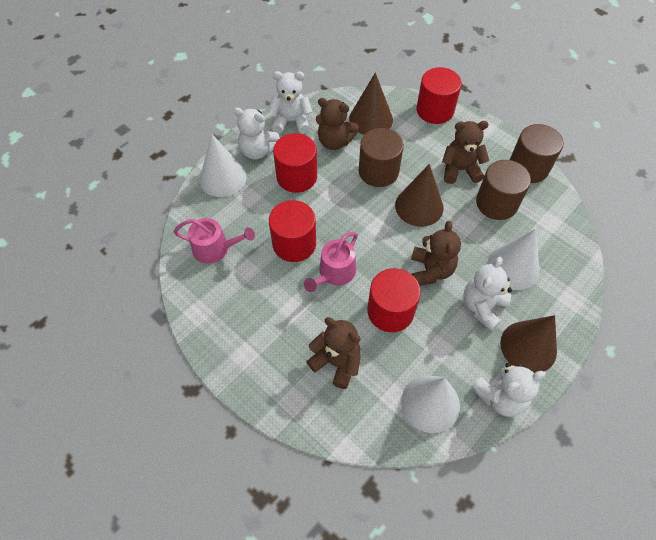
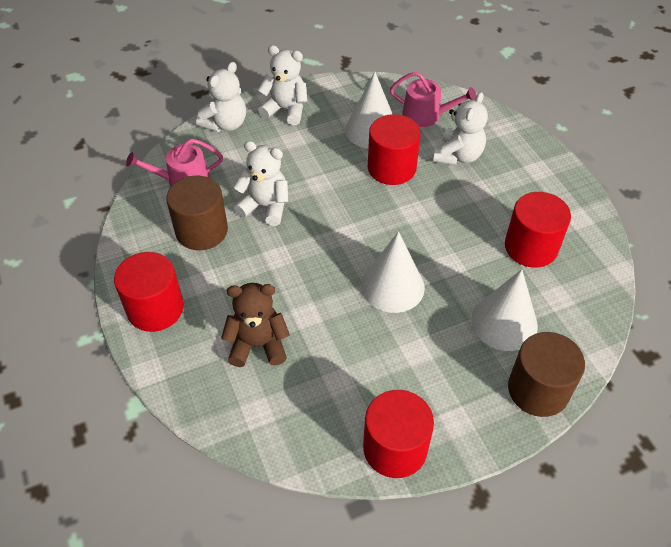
brown cone: [349,73,393,135] [395,164,443,227] [500,315,557,373] = 3 -> none = 0
brown cylinder: [359,128,404,187] [476,160,531,220] [510,124,564,183] = 3 -> [166,175,228,250] [508,332,585,417] = 2
brown teddy bear: [306,317,361,389] [316,98,359,150] [411,221,461,286] [442,121,489,184] = 4 -> [221,283,290,367] = 1

